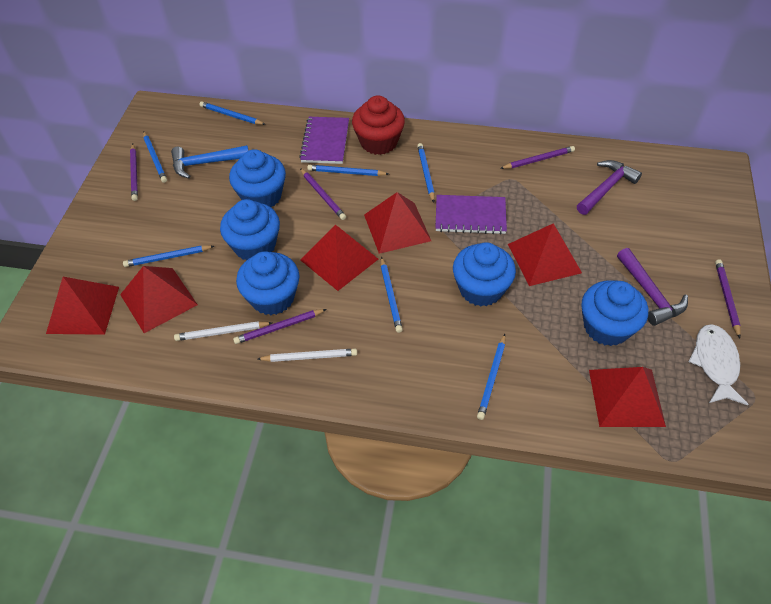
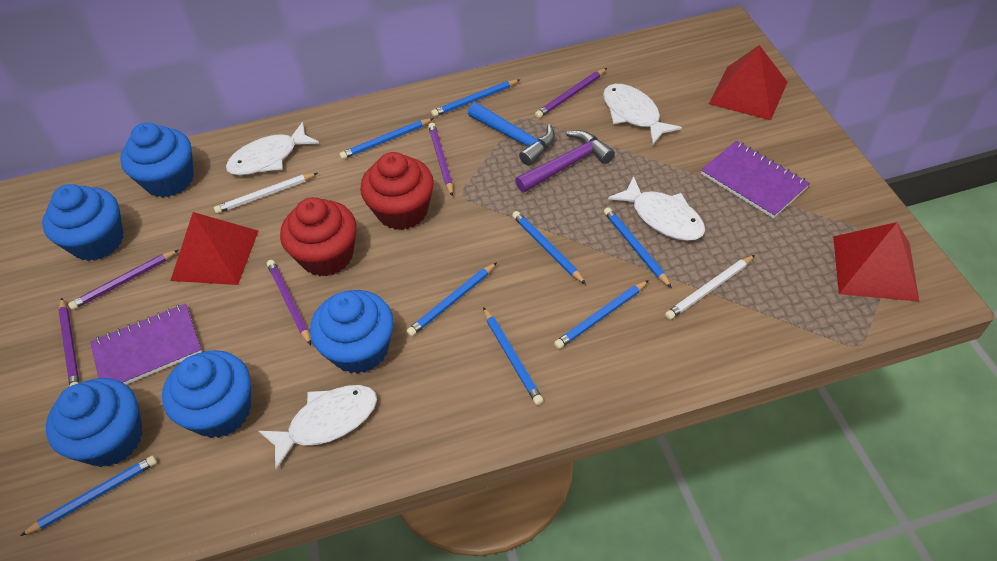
blue pencil: [123,245,214,267] [143,131,167,183] [199,101,266,125] [307,165,389,176] [381,257,403,333] [417,143,435,203] [477,334,505,420] = 7 -> [20,455,157,536] [339,118,434,159] [407,262,497,337] [431,79,521,117] [483,307,544,405] [512,211,586,284] [554,280,649,349] [604,207,672,288] = 8
purple hammer: [577,160,642,215] [617,248,688,326] = 2 -> [515,130,615,193] = 1
red cupcake: [352,95,405,155] = 1 -> [280,197,357,277] [360,152,434,230] = 2
red pyramid: [46,277,119,335] [120,266,198,333] [301,225,378,291] [364,192,431,254] [508,223,582,286] [589,367,666,427] = 6 -> [170,212,258,285] [709,45,787,120] [833,222,919,302] = 3
white fish: [689,324,748,405] = 1 -> [226,122,319,175] [259,385,377,470] [603,84,682,144] [608,176,705,241] = 4

